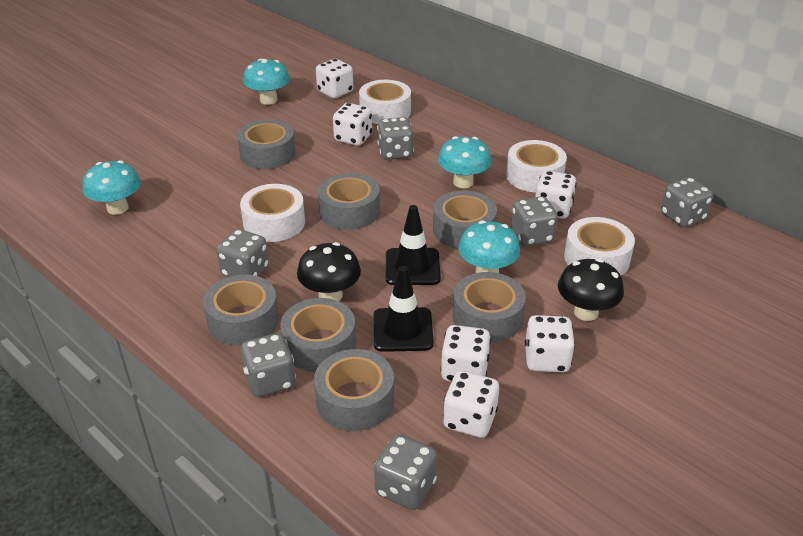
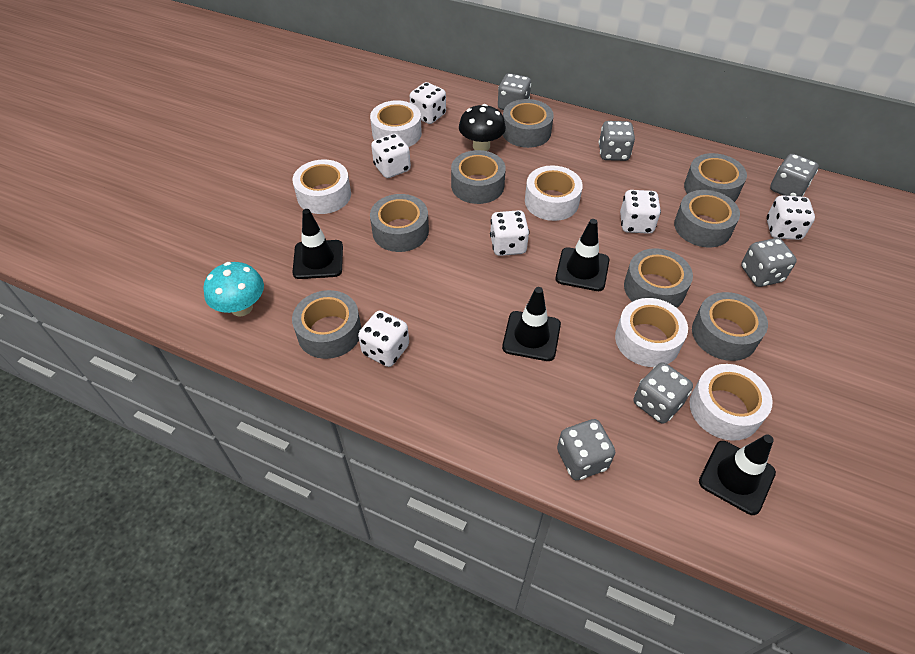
black mushroom: [297,242,361,301] [558,259,624,321] = 2 -> [459,104,506,151] = 1
black traffic cone: [374,266,434,352] [386,205,441,285] = 2 -> [292,209,343,279] [502,287,561,361] [556,219,609,291] [699,434,776,515] = 4
grey tape: [203,275,279,346] [237,119,296,169] [280,298,356,372] [314,349,394,431] [318,173,380,230] [433,191,497,249] [452,272,526,342] = 7 -> [292,290,361,359] [370,194,429,252] [451,150,506,204] [503,99,554,148] [624,248,693,308] [674,190,740,247] [684,153,747,202] [692,292,768,361] = 8
turquoise mushroom: [83,160,141,215] [243,59,290,105] [438,136,492,188] [458,220,520,273] = 4 -> [203,262,264,316] = 1
white tape: [240,184,305,242] [359,80,411,124] [506,140,567,193] [564,217,635,275] = 4 -> [292,159,351,214] [370,100,422,147] [525,165,583,221] [615,298,688,367] [690,364,773,441] = 5

